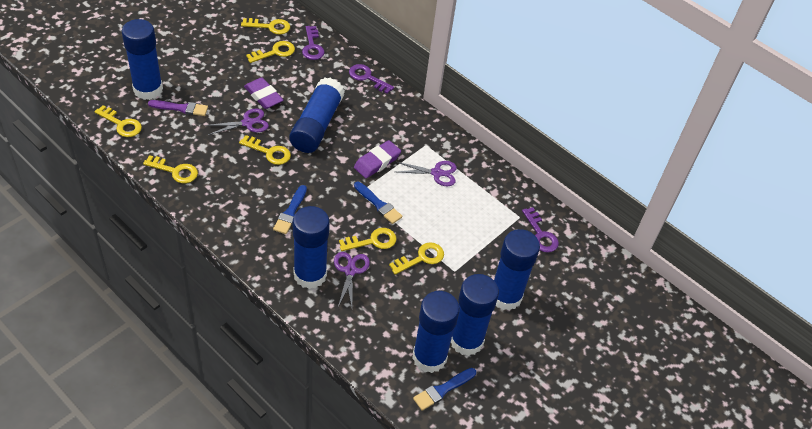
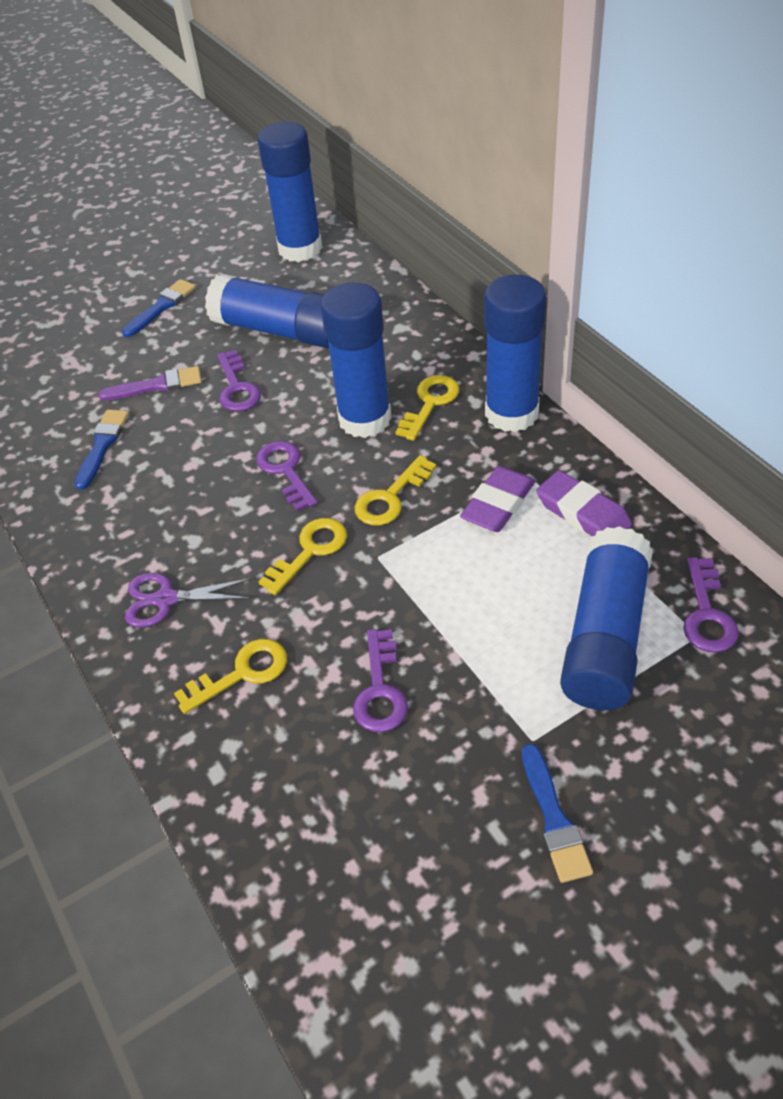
blue glue stick: [122,19,163,100] [289,78,345,153] [293,206,330,289] [412,291,460,373] [451,274,499,356] [494,229,540,311] = 6 -> [205,274,329,349] [258,122,322,262] [321,282,392,438] [484,275,546,432] [560,526,653,710] = 5
purple key: [302,26,325,60] [349,64,394,94] [522,207,559,252] = 3 -> [217,350,261,411] [256,441,318,511] [353,629,408,732] [683,557,739,653] = 4
purple scissors: [205,108,269,135] [334,252,370,307] [397,161,457,186] = 3 -> [125,573,252,628] = 1
yellow key: [94,105,142,137] [143,155,198,183] [239,135,291,165] [241,18,290,34] [246,41,295,63] [339,228,397,251] [389,242,444,275] = 7 -> [174,639,287,714] [258,518,347,595] [355,455,436,526] [396,375,459,441] = 4

